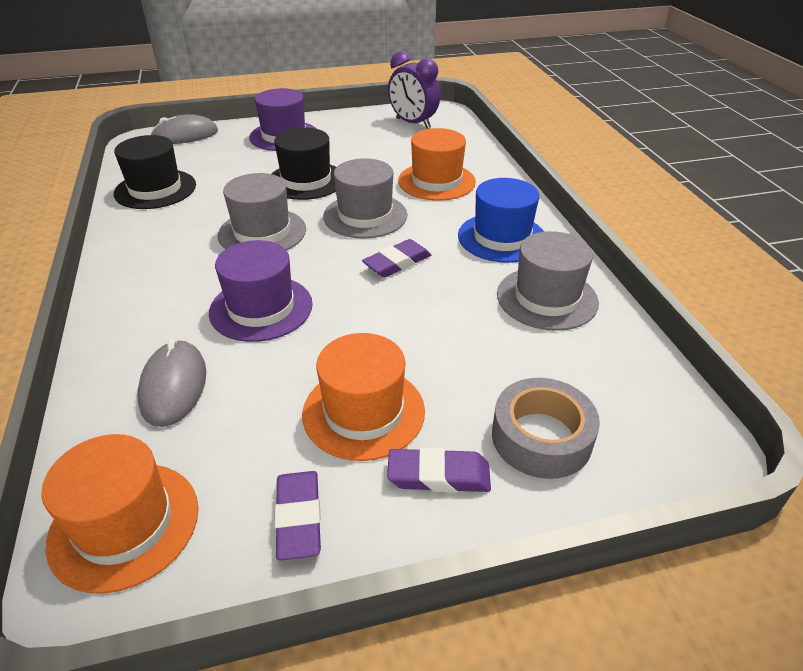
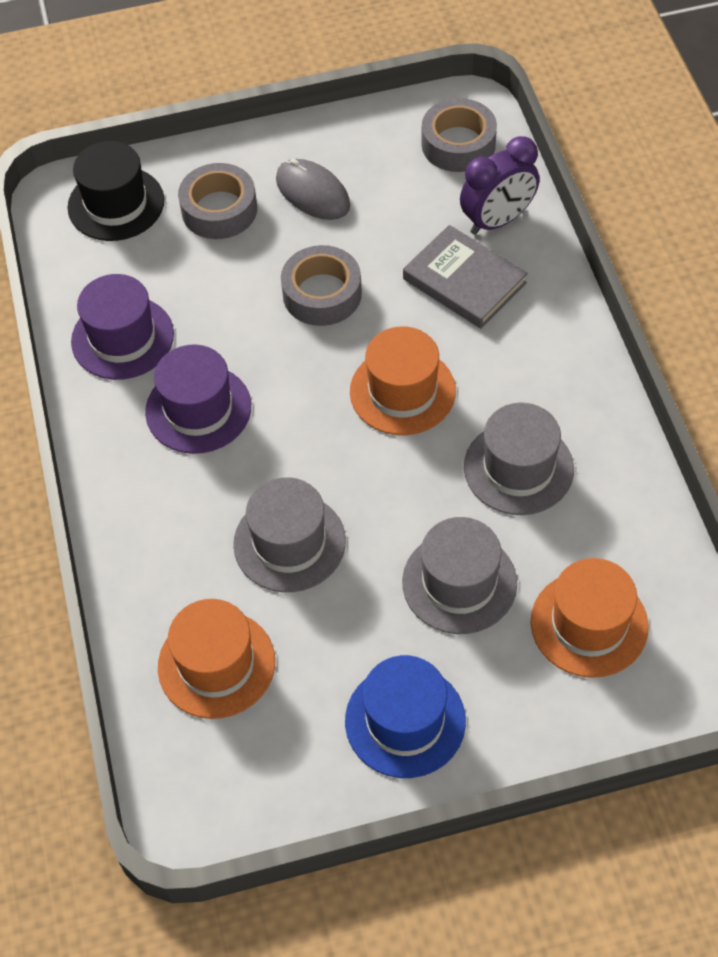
black hat: [114,135,196,209] [272,128,336,200] = 2 -> [68,141,164,241] = 1
grey book: none = 0 -> [403,225,528,329] = 1
grey mouse: [137,339,206,427] [151,114,218,144] = 2 -> [276,159,350,220] = 1
grey tape: [492,378,600,479] = 1 -> [178,163,257,239] [281,245,362,326] [422,98,497,172] = 3
purple eraser: [275,471,321,561] [362,239,431,277] [387,447,491,493] = 3 -> none = 0

